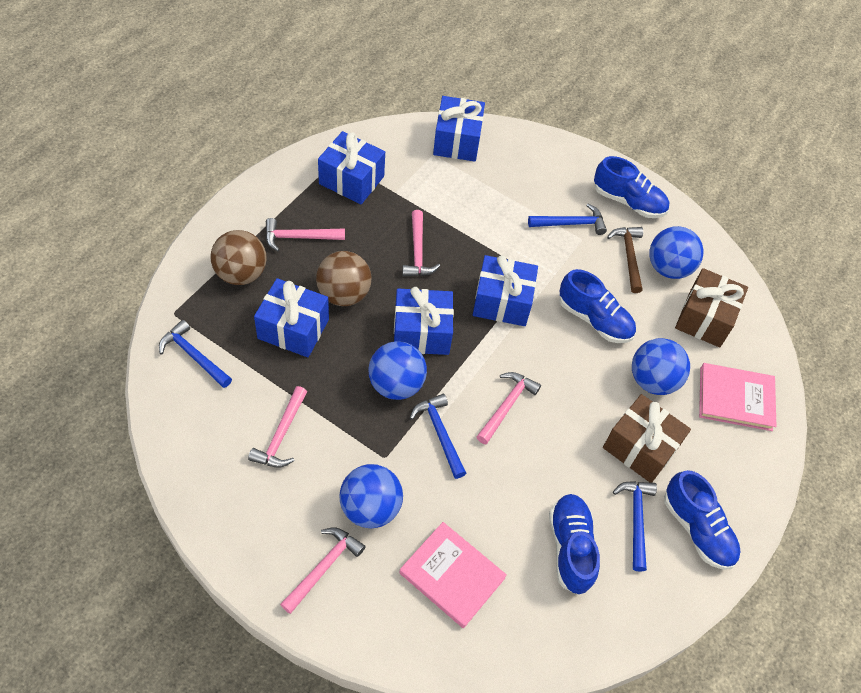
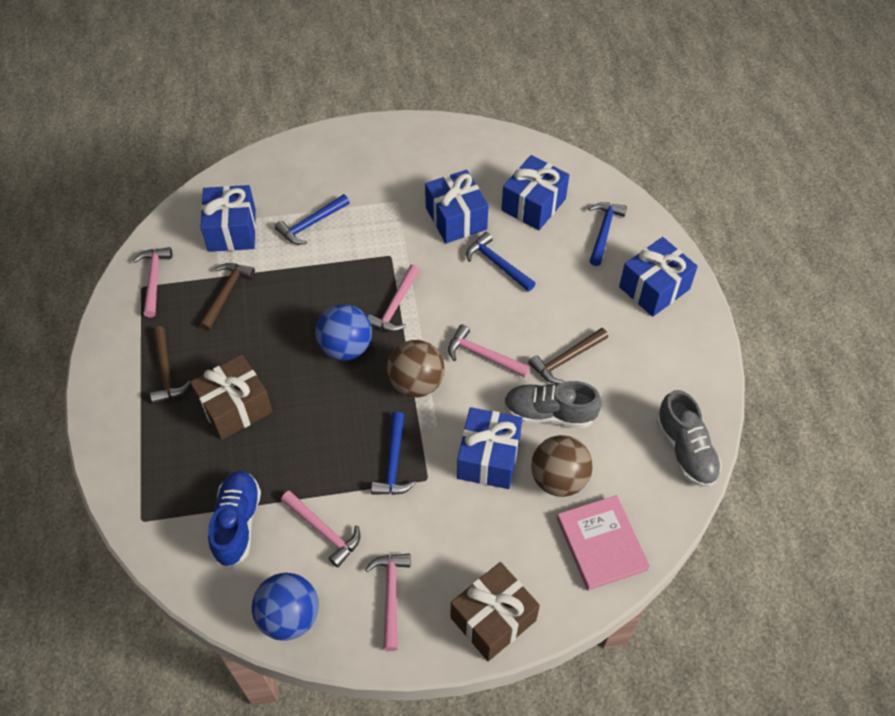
blue ball: [340,464,403,528] [368,341,427,400] [632,338,690,395] [649,226,703,279] = 4 -> [252,573,319,641] [315,304,372,361] = 2
blue shoe: [549,494,600,595] [559,269,636,343] [594,156,669,218] [664,470,741,570] = 4 -> [208,470,261,567] = 1
brown hammer: [607,227,643,293] = 1 -> [150,326,190,404] [199,263,255,331] [528,328,608,384] = 3
grey shoe: none = 0 -> [504,381,602,428] [656,390,722,487] = 2
pink book: [399,522,507,628] [699,363,776,431] = 2 -> [557,495,650,591] = 1

